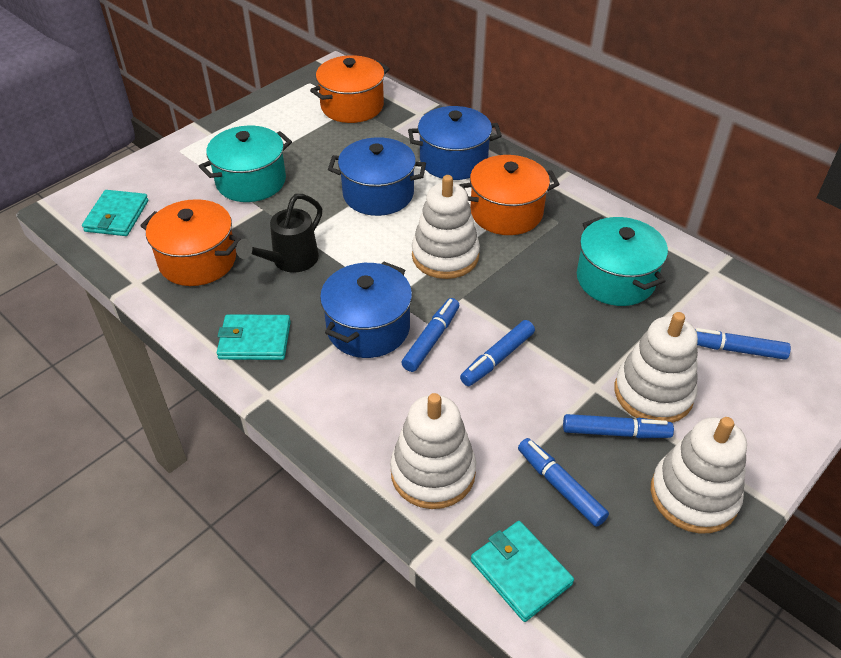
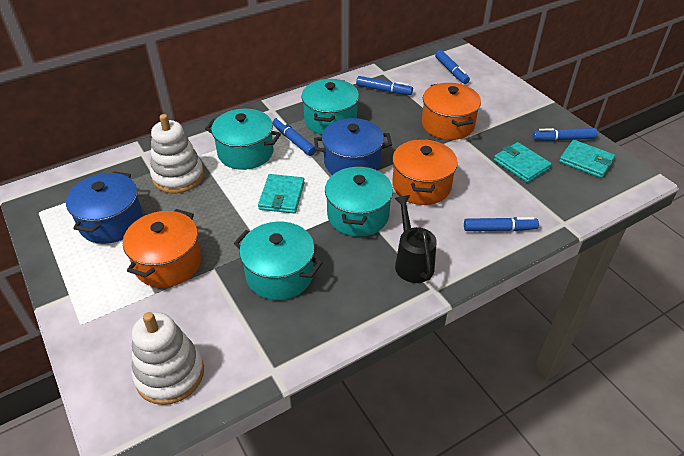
blue pot: [320,262,412,358] [328,137,426,216] [408,106,502,180] = 3 -> [66,171,143,244] [314,118,392,175] = 2
turquoise pot: [199,126,292,202] [577,216,668,306] = 2 -> [205,109,281,170] [234,222,323,300] [301,79,359,135] [325,165,393,237] = 4
white stacking toy: [390,393,476,509] [412,175,480,279] [614,312,698,423] [651,417,747,534] = 4 -> [132,312,204,405] [150,114,204,193] = 2

